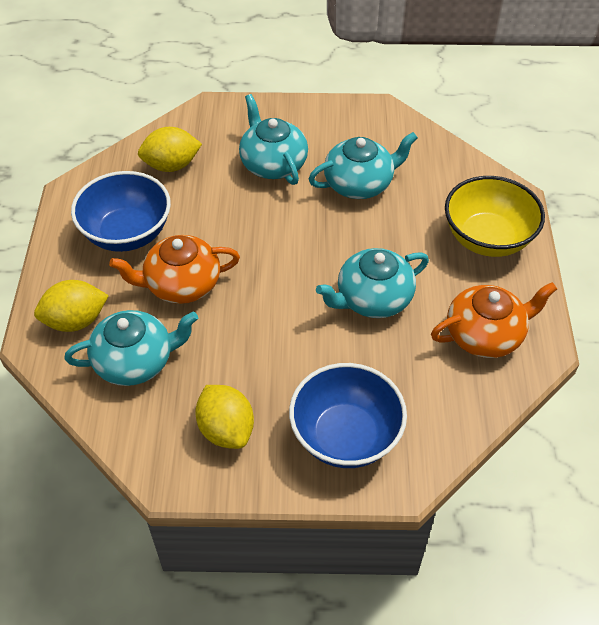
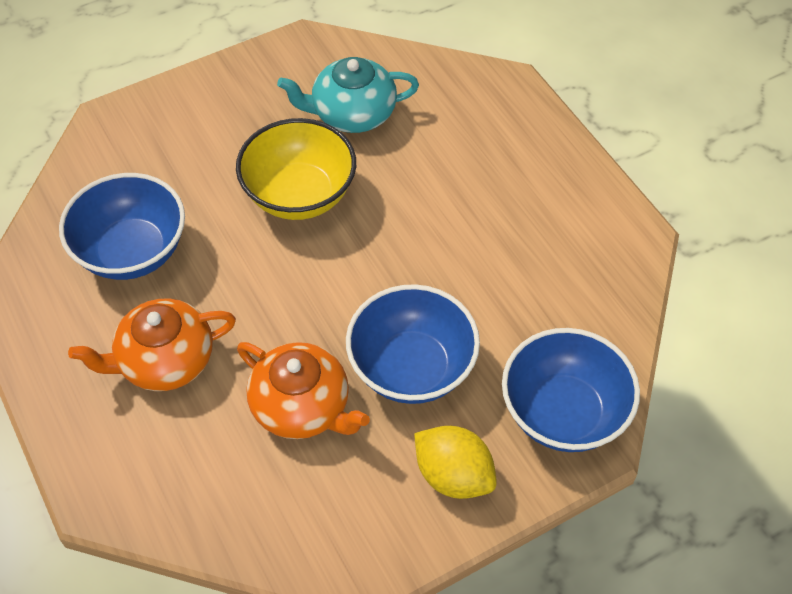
blue bowl: [71,171,171,252] [289,363,407,468] = 2 -> [59,173,185,280] [346,284,480,404] [502,328,640,452] = 3
turquoise teapot: [64,310,198,386] [239,94,308,185] [309,132,418,199] [316,248,429,318] = 4 -> [277,57,419,133] = 1
yellow lemon: [34,280,109,332] [138,127,202,172] [195,385,254,449] = 3 -> [414,426,497,499] = 1

